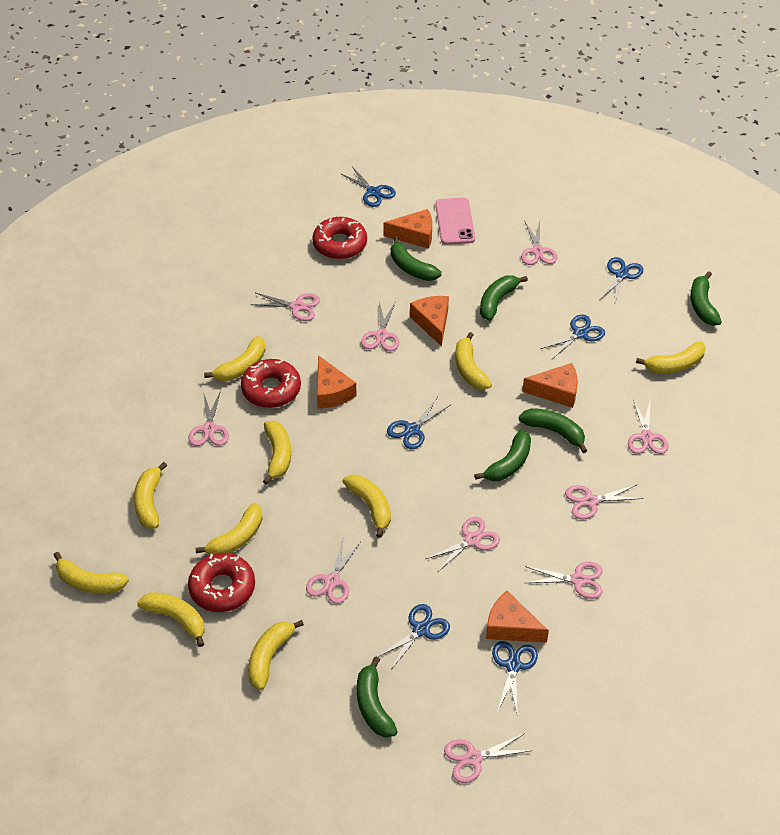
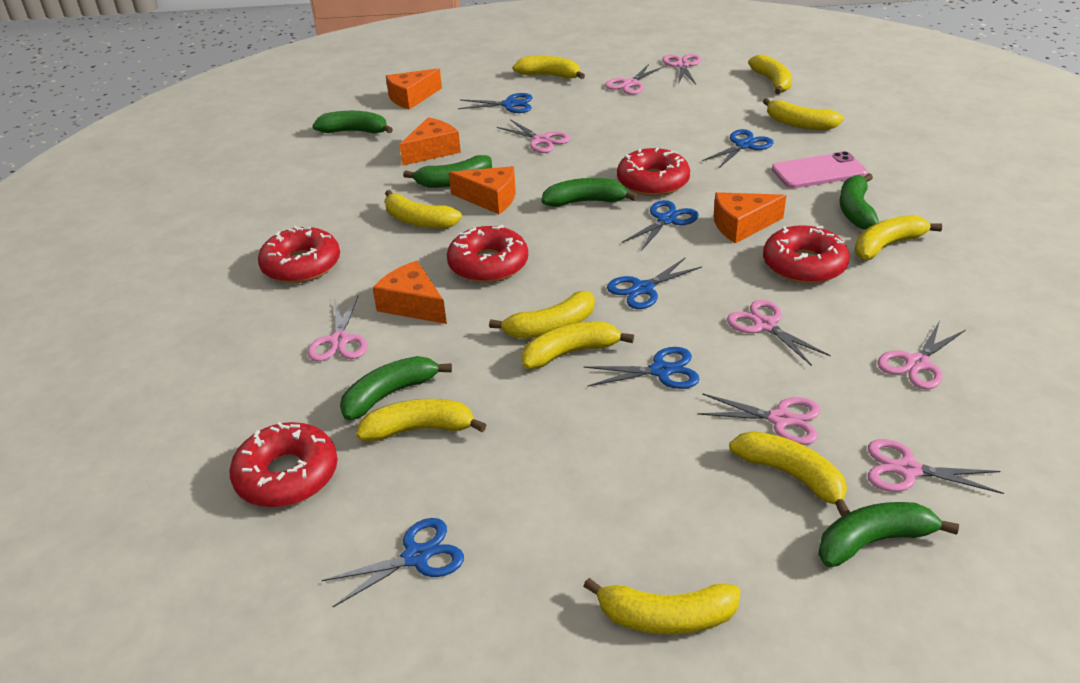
pink scissors: [188,391,229,446] [251,293,320,321] [306,539,360,604] [361,301,399,351] [426,517,500,571] [444,733,533,783] [521,221,557,265] [525,562,603,599] [565,485,643,519] [628,398,669,454] = 10 -> [308,295,367,361] [497,119,570,153] [605,64,664,95] [662,54,701,84] [697,393,820,445] [727,300,831,366] [868,439,1004,494] [877,321,966,389] = 8
red donut: [188,553,255,612] [241,359,301,408] [312,217,367,259] = 3 -> [230,422,337,508] [258,226,340,283] [447,225,528,283] [617,148,690,196] [763,225,850,284] = 5

